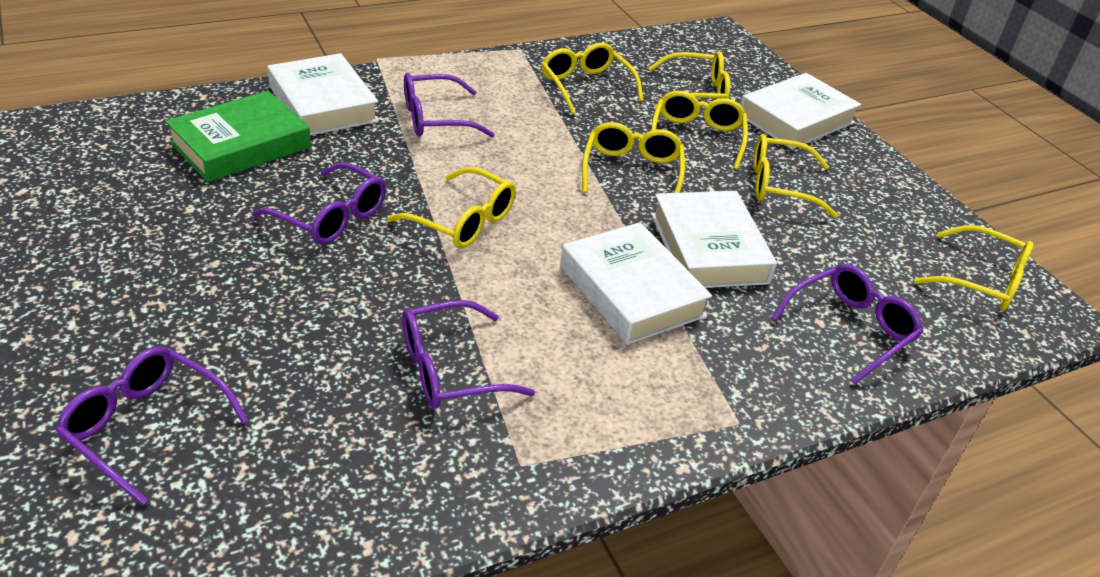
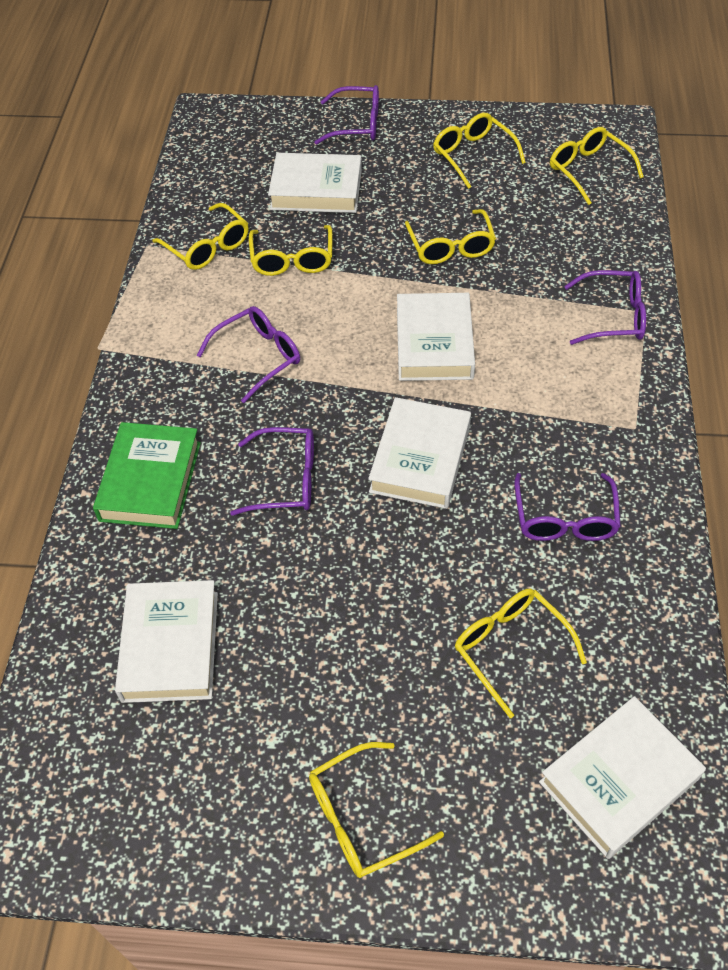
white book: [267,53,379,135] [560,222,712,345] [651,191,777,288] [740,73,861,149] = 4 -> [115,580,218,703] [268,153,362,213] [368,397,471,509] [397,293,475,381] [539,696,706,859] = 5

